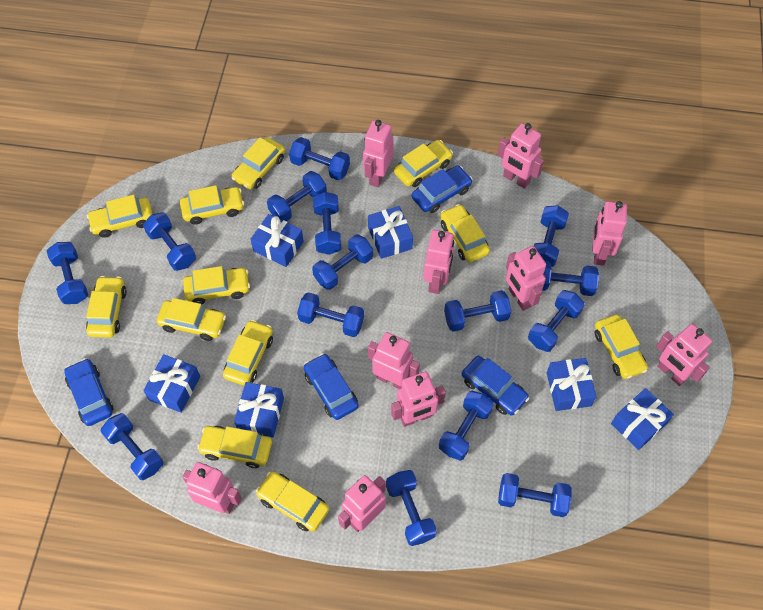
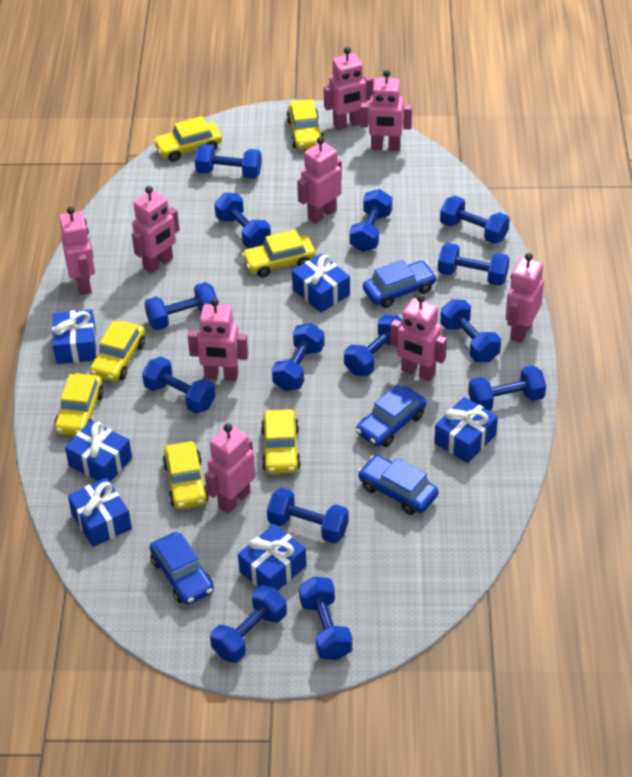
blue dumbbell: [47,242,88,304] [100,413,163,480] [143,212,196,271] [267,171,327,222] [289,137,350,180] [297,292,364,337] [312,234,373,290] [313,192,341,255] [386,470,437,546] [439,391,493,461] [444,290,511,332] [498,473,572,517] [528,290,585,352] [534,205,569,267] [542,261,599,296] = 15 -> [142,357,215,414] [144,282,217,330] [195,144,262,179] [210,586,287,663] [214,193,271,249] [267,488,349,543] [272,323,325,391] [299,576,353,660] [344,315,402,376] [349,189,392,252] [438,243,510,286] [440,196,510,244] [440,299,501,362] [468,365,546,411] = 14
pink robot: [182,462,242,514] [338,475,386,532] [363,120,394,187] [368,332,420,389] [391,372,446,427] [423,230,454,294] [498,123,544,189] [506,246,546,311] [592,201,627,266] [656,324,712,386] = 10 -> [59,207,95,295] [132,186,179,273] [188,298,248,381] [205,423,255,514] [297,137,342,224] [324,47,373,130] [360,70,412,151] [390,294,447,381] [505,253,544,343] = 9
yellow car: [86,276,127,338] [87,195,152,238] [157,298,226,341] [180,185,244,225] [183,266,250,305] [197,426,272,468] [223,320,273,386] [231,137,285,189] [256,471,329,531] [394,140,453,187] [440,204,490,262] [595,314,648,379] = 12 -> [54,373,104,436] [90,321,145,382] [153,116,222,162] [162,441,209,509] [242,230,316,278] [261,409,301,474] [286,99,324,149] = 7

